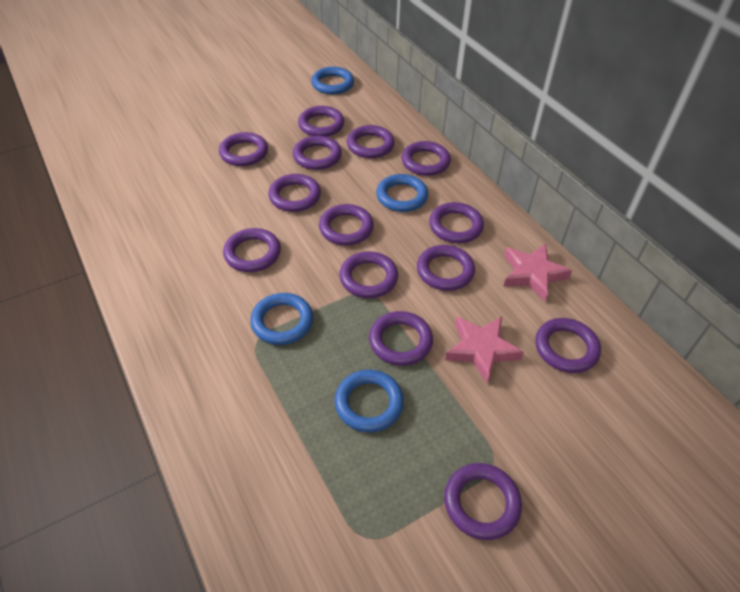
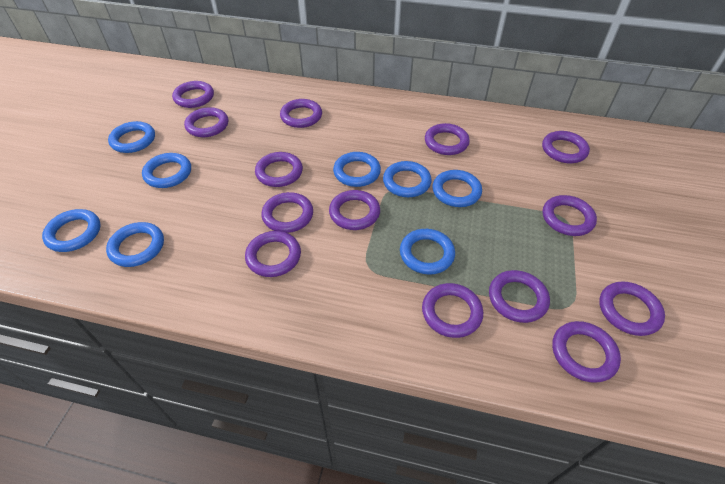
blue ring: [250,293,313,345] [311,67,354,95] [335,370,404,432] [376,174,428,212] = 4 -> [42,209,101,252] [106,222,164,267] [108,121,155,153] [142,153,191,188] [333,152,381,187] [383,161,432,197] [400,229,455,275] [433,170,482,207] = 8
pink star: [445,316,524,383] [503,243,572,301] = 2 -> none = 0

